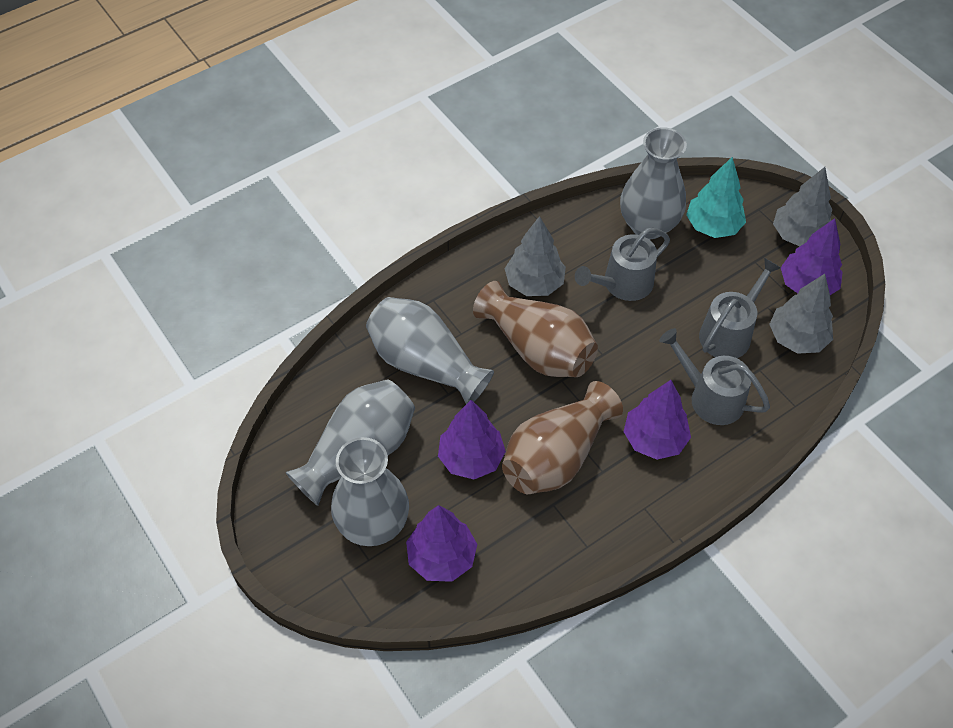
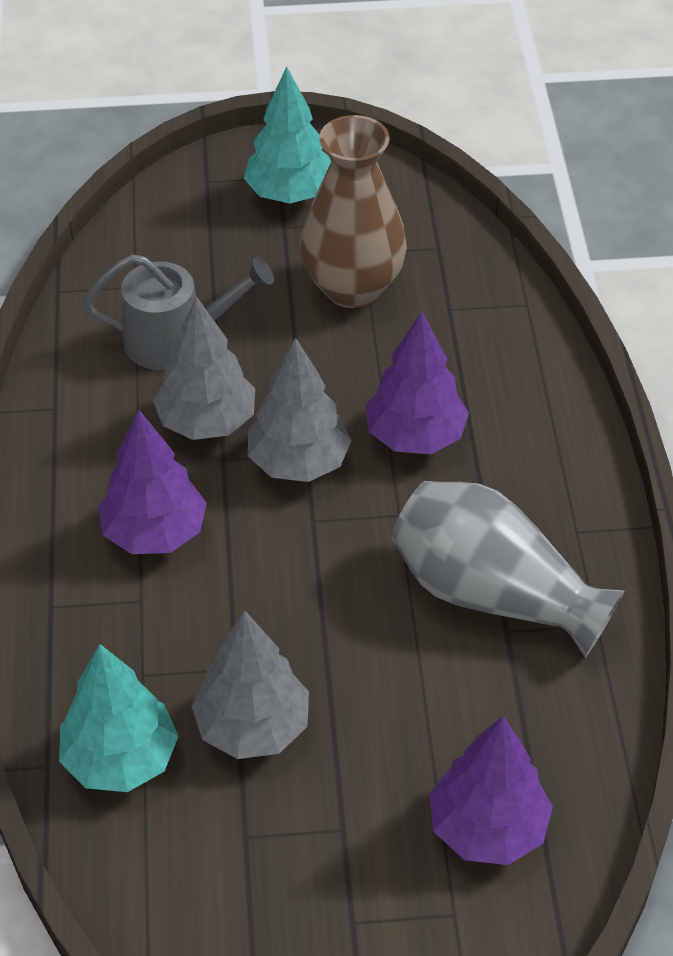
brown vase: [473,281,598,377] [502,381,623,494] = 2 -> [300,115,407,308] = 1
grey vase: [285,379,415,506] [331,437,409,546] [366,297,494,404] [620,127,687,239] = 4 -> [391,481,624,658] = 1
grey watering can: [575,228,670,301] [659,328,770,425] [699,258,781,358] = 3 -> [83,254,274,370] = 1
purple tree: [406,505,477,582] [438,400,506,479] [623,380,691,460] [781,218,843,295] = 4 -> [98,410,207,554] [366,312,469,454] [430,716,553,865] = 3
turquoise tree: [686,157,746,238] = 1 -> [59,644,179,792] [244,67,331,204] = 2

